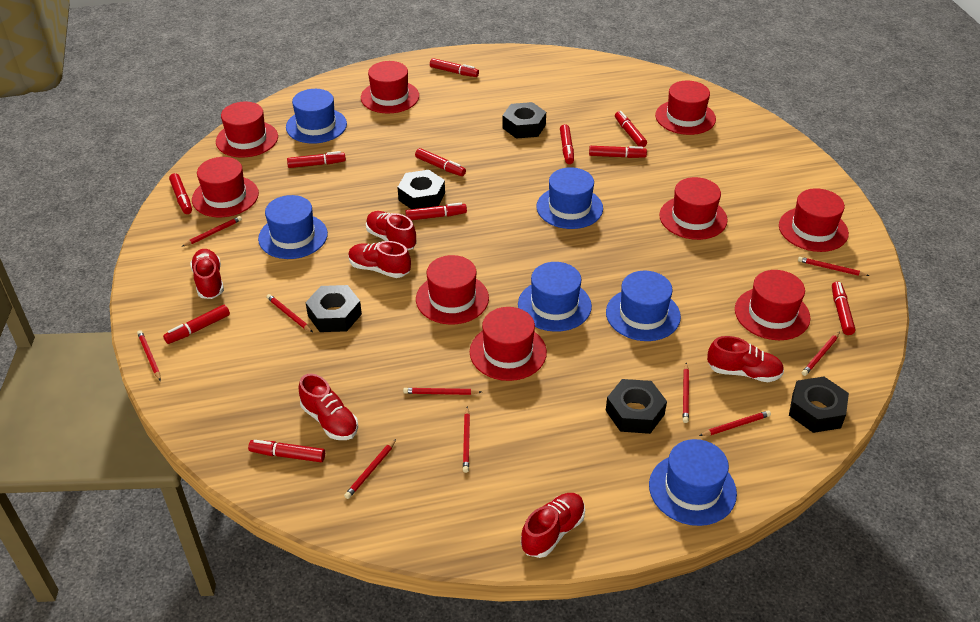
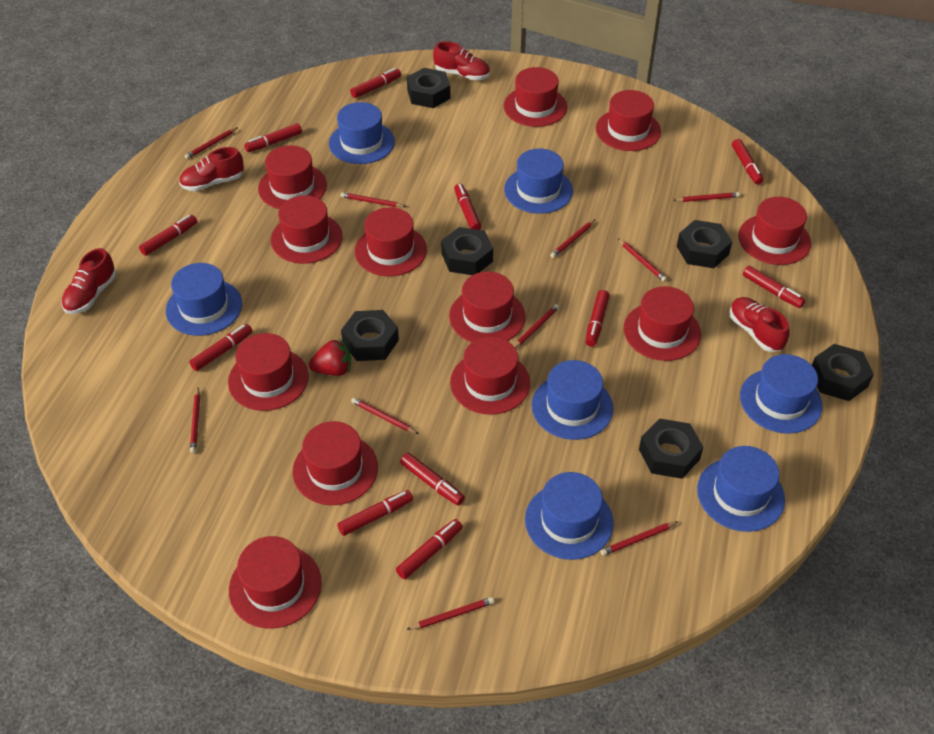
black nut: [305,285,362,332] [398,170,445,209] [502,102,546,139] [606,379,667,434] [789,377,849,433] = 5 -> [341,310,399,361] [407,68,450,108] [441,227,493,275] [639,418,703,479] [677,220,732,268] [812,344,874,401] = 6
blue hat: [258,195,328,259] [286,89,347,143] [518,262,592,332] [537,167,603,229] [606,271,681,341] [649,439,737,526] = 6 -> [166,263,242,336] [329,102,395,164] [504,149,573,214] [525,472,614,560] [531,360,613,440] [697,446,785,532] [740,354,823,434] = 7
red hat: [192,157,259,217] [216,102,278,158] [361,61,419,114] [416,255,489,325] [470,307,547,381] [655,81,716,135] [659,177,728,240] [735,270,811,340] [779,188,849,252] = 9 -> [228,333,309,411] [229,536,322,629] [258,145,327,209] [271,195,343,264] [293,421,378,505] [355,207,427,276] [449,272,526,342] [450,336,530,415] [504,67,567,127] [596,90,661,151] [624,286,701,361] [738,197,811,265] = 12
red shoe: [190,249,224,299] [299,374,358,440] [348,241,411,278] [366,211,417,250] [521,493,585,558] [707,336,784,382] = 6 -> [61,248,116,314] [179,147,244,191] [433,41,490,80] [730,297,790,352] = 4
red strawberry: none = 0 -> [309,339,351,376] = 1

